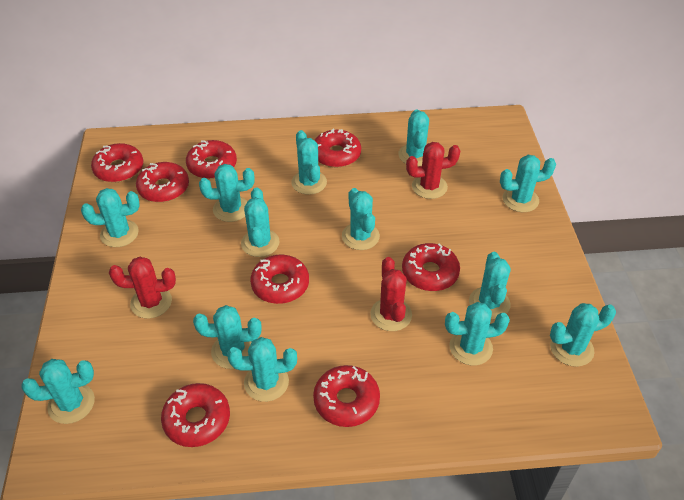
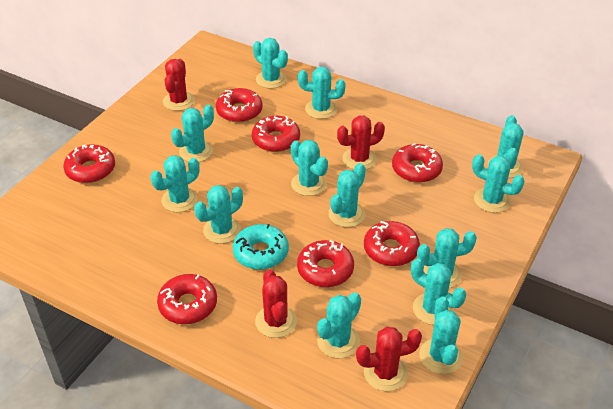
red cactus: [109,257,176,319] [370,257,412,331] [406,142,460,199] = 3 -> [163,59,195,111] [255,270,297,338] [337,116,385,170] [356,327,422,392] = 4
red donut: [91,143,143,182] [136,162,189,202] [161,383,230,447] [186,140,237,179] [250,255,309,304] [313,365,380,427] [314,129,361,168] [402,243,460,291] = 8 -> [63,144,115,183] [157,274,217,324] [216,88,263,123] [252,116,300,152] [297,240,354,287] [364,221,420,266] [392,143,443,183] = 7
turquoise donut: none = 0 -> [233,224,289,270] = 1

